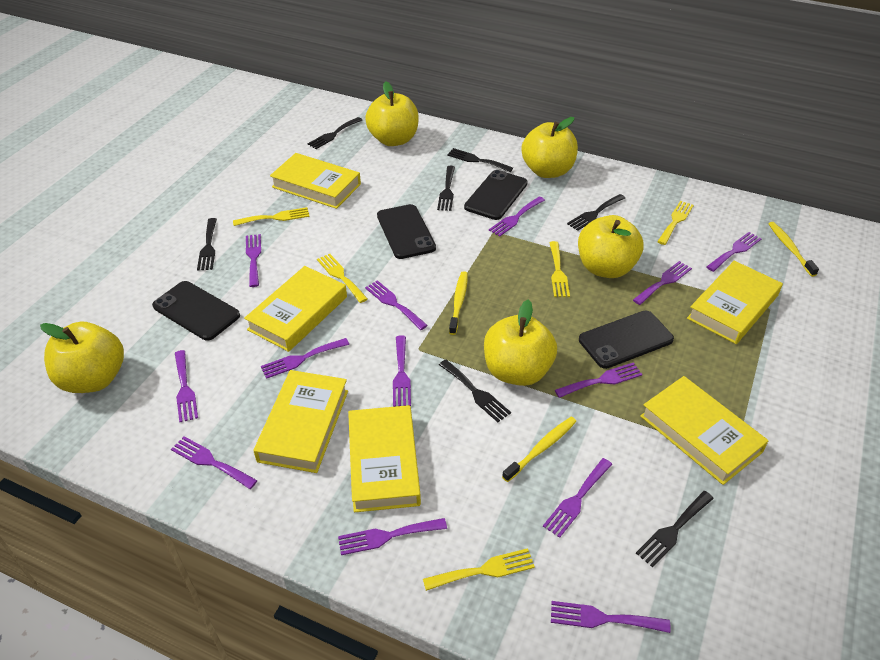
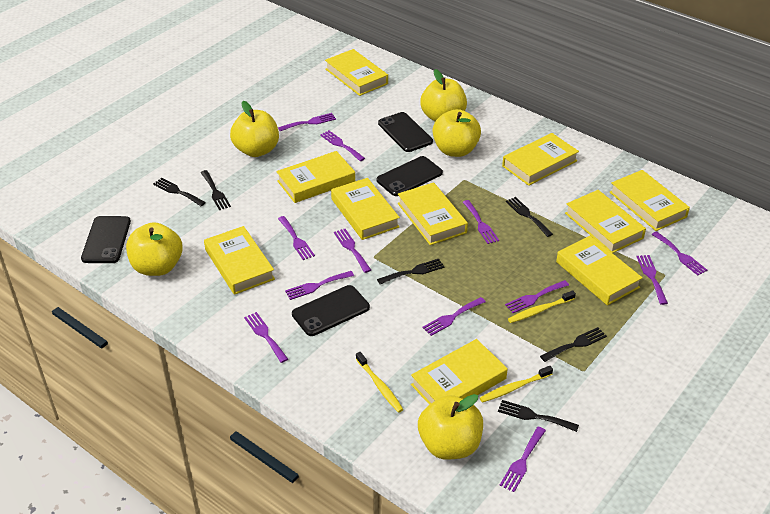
black fork: [197,218,217,271] [308,117,362,149] [437,166,455,211] [439,360,511,422] [447,148,513,172] [567,194,625,231] [636,491,714,567] = 7 -> [153,178,206,206] [200,170,231,210] [377,259,445,284] [498,400,579,432] [506,197,553,237] [540,327,607,362] = 6
purple fork: [171,436,258,489] [175,350,198,422] [246,234,261,287] [261,338,349,379] [338,518,447,555] [365,280,428,330] [393,336,411,407] [489,197,545,237] [543,458,613,538] [551,601,671,633] [555,362,643,398] [633,261,692,305] [706,232,762,272] = 13 -> [244,312,288,363] [278,113,336,131] [278,216,315,260] [285,271,354,300] [320,130,365,161] [334,229,371,273] [422,297,486,336] [463,200,499,244] [499,426,546,492] [505,280,569,313] [636,255,668,305] [651,231,707,276] = 12
yellow book: [244,266,347,352] [253,370,348,473] [270,153,361,209] [348,405,421,512] [640,376,769,485] [687,261,783,344] = 6 -> [204,226,275,295] [276,151,355,203] [325,49,388,96] [331,178,400,240] [398,182,468,245] [411,339,508,405] [502,133,579,186] [556,236,642,305] [565,190,646,253] [610,170,690,231] = 10
yellow fork: [233,207,310,226] [317,254,368,303] [423,548,535,591] [549,241,570,297] [657,201,694,245] = 5 -> none = 0

